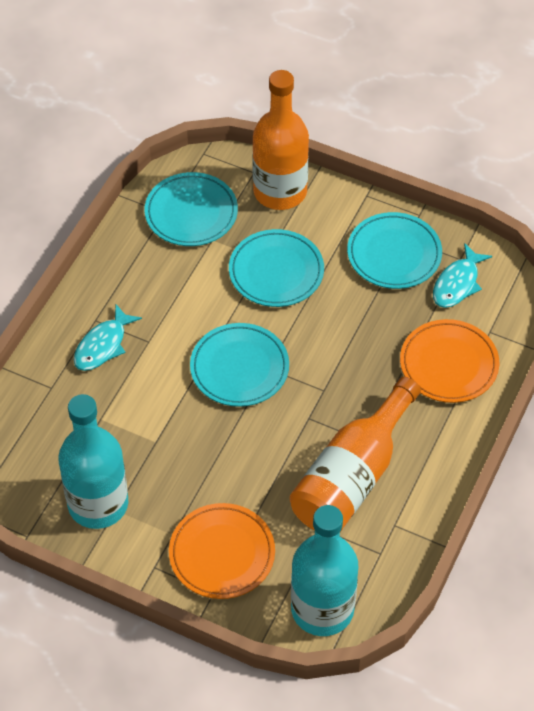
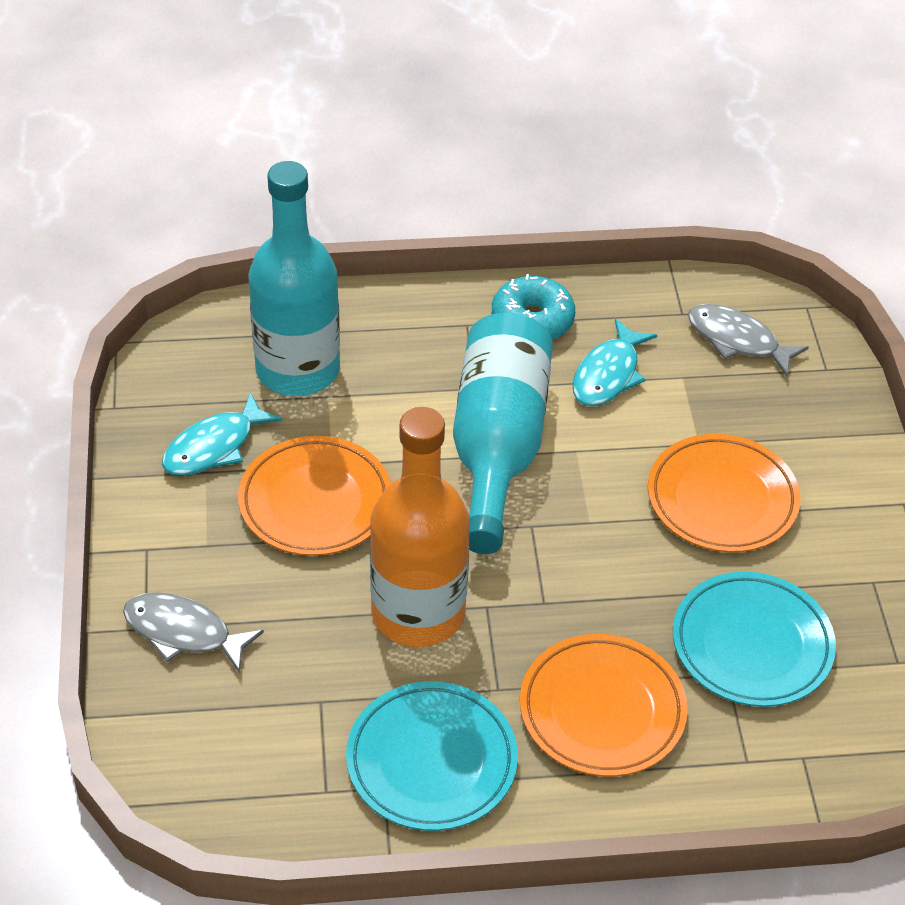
grey fish: none = 0 -> [123,592,264,673] [688,304,809,376] = 2
orange bottle: [252,70,309,210] [290,377,421,532] = 2 -> [370,407,470,647] = 1
orange plate: [169,503,275,599] [400,319,499,403] = 2 -> [238,436,391,556] [520,634,688,777] [648,434,801,553] = 3
turquoise donut: none = 0 -> [492,274,575,340] = 1
turquoise plate: [144,172,238,246] [190,323,289,407] [229,229,324,307] [347,212,442,289] = 4 -> [346,681,518,831] [673,572,836,707] = 2

